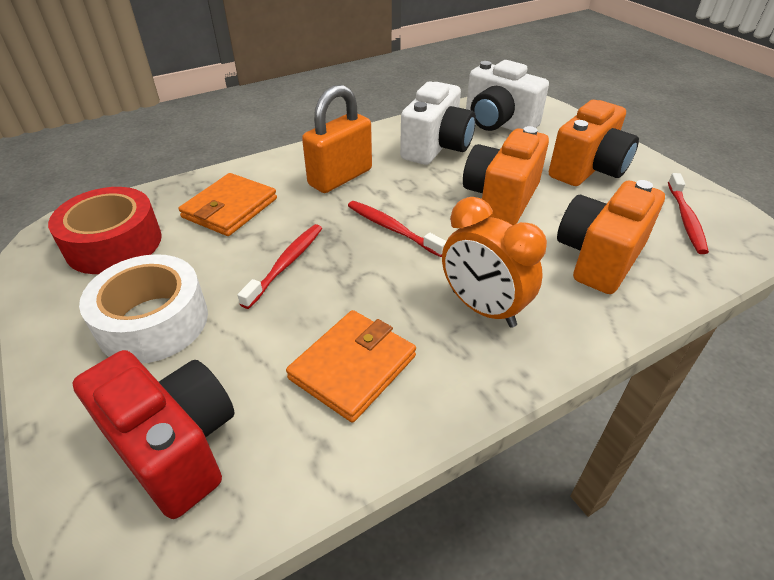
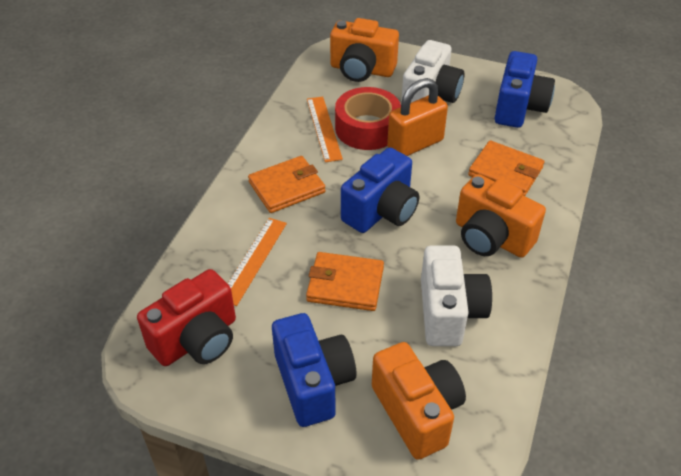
blue camera: none = 0 -> [272,313,357,427] [341,147,419,233] [495,51,555,128] = 3
orange clock: [442,197,547,328] = 1 -> none = 0
orange ruler: none = 0 -> [228,218,287,306] [307,97,343,162] = 2
orange wallet: [178,173,277,236] [286,310,416,423] = 2 -> [248,156,325,213] [306,252,384,311] [468,141,544,196] = 3
red toothbrush: [237,224,322,309] [348,201,446,257] [668,173,709,254] = 3 -> none = 0
white tape: [79,254,208,363] = 1 -> none = 0

